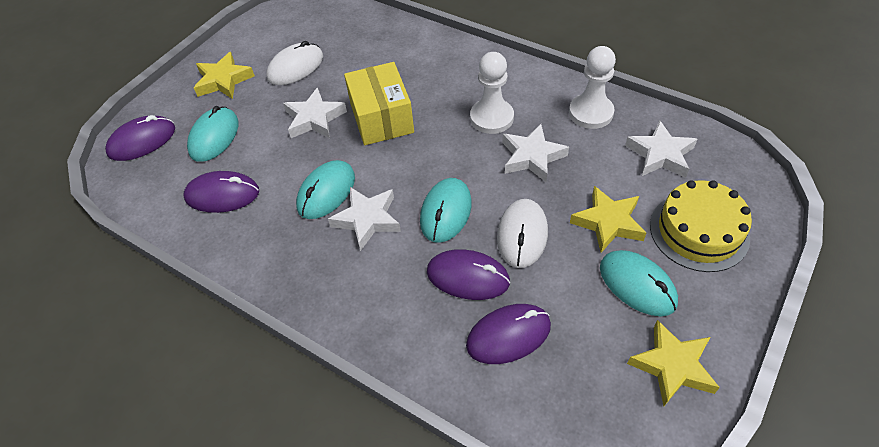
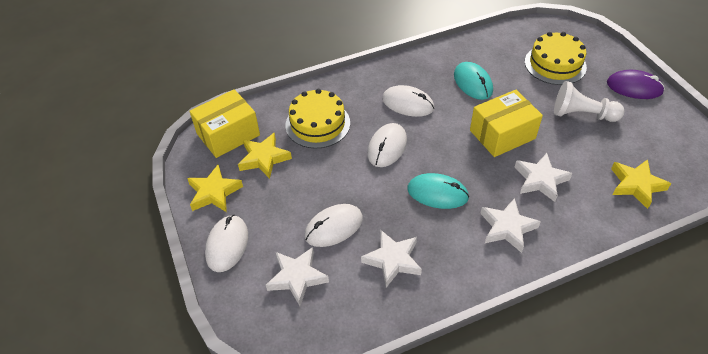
purple mouse: [105,115,175,161] [184,171,259,213] [427,249,510,300] [466,304,551,364] = 4 -> [607,70,665,99] = 1
turquoise mouse: [187,106,238,162] [296,160,355,219] [420,178,472,243] [600,250,678,316] = 4 -> [407,173,469,209] [454,62,493,100] = 2
white mouse: [266,41,323,85] [497,199,548,268] = 2 -> [205,215,248,272] [305,204,363,247] [367,123,407,167] [382,85,435,117] = 4
white pawn: [470,52,514,134] [569,46,616,129] = 2 -> [554,81,624,122] = 1
yellow box: [344,62,414,145] = 1 -> [190,89,260,158] [470,90,543,157] = 2
yellow cake: [650,180,752,272] = 1 -> [285,89,350,148] [525,32,587,85] = 2

